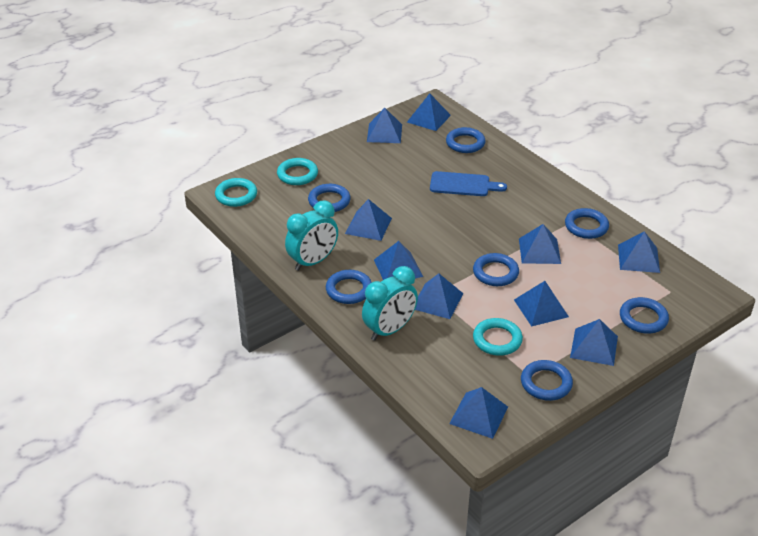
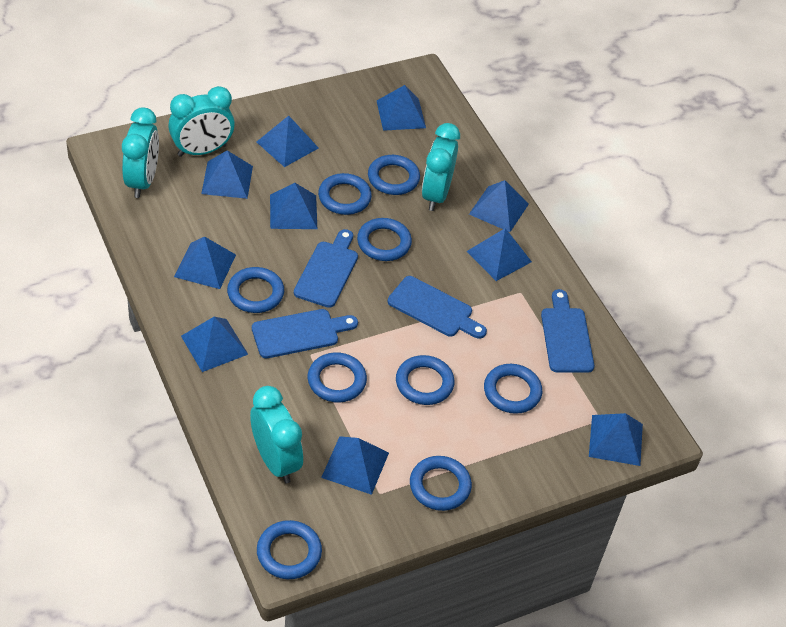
blue cutting board: [430,171,507,196] = 1 -> [252,309,358,358] [294,229,358,308] [388,276,487,339] [541,289,594,373] = 4
blue ring: [308,184,351,212] [326,270,372,304] [446,127,486,153] [473,253,519,286] [521,360,573,401] [565,208,609,239] [620,297,669,334] = 7 -> [227,267,284,313] [257,520,322,579] [308,352,367,402] [318,173,372,215] [357,218,412,261] [368,155,420,195] [396,355,455,405] [410,456,472,511] [484,364,542,414] = 9
turquoise clock: [285,200,338,271] [362,266,418,341] = 2 -> [122,108,159,198] [168,86,235,157] [250,386,303,483] [422,123,460,211] = 4
turquoise ring: [215,178,257,207] [277,158,318,185] [473,318,523,356] = 3 -> none = 0

